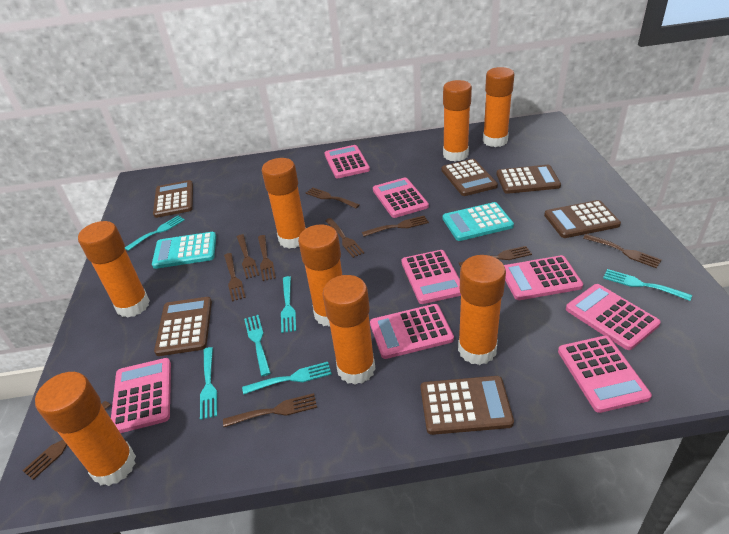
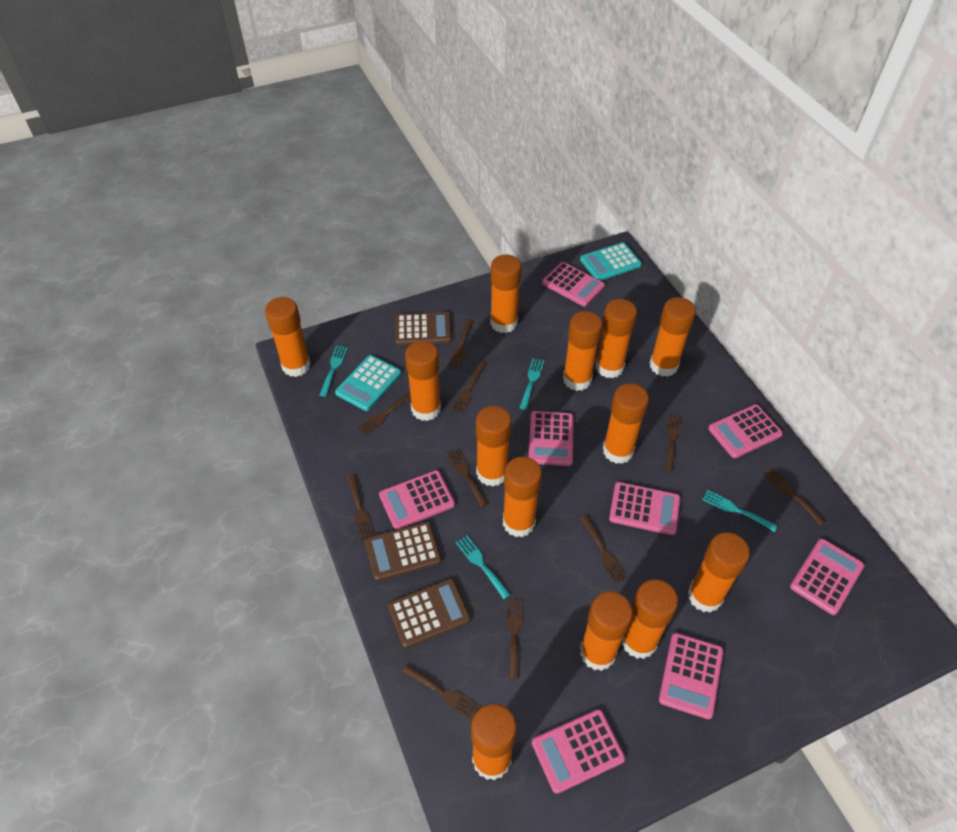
brown calculator: [153,180,193,218] [154,297,212,356] [421,376,514,435] [441,159,498,196] [496,165,561,194] [544,200,621,238] = 6 -> [365,522,441,581] [388,578,471,648] [395,312,452,345] = 3
orange glue stick: [35,372,136,486] [78,221,150,318] [262,158,306,249] [298,225,342,327] [323,275,375,385] [443,80,472,162] [458,255,506,365] [483,67,514,147] = 8 -> [265,297,311,377] [405,341,441,421] [471,704,517,780] [476,406,511,487] [490,255,521,333] [503,457,542,537] [563,311,602,391] [580,591,633,671] [596,299,637,378] [603,383,649,464] [622,579,678,659] [650,297,696,377] [688,532,750,613] = 13
turquoise fork: [125,216,185,251] [200,347,217,420] [242,362,332,395] [244,315,271,376] [281,276,296,333] [603,269,692,301] = 6 -> [320,345,348,397] [456,535,511,599] [520,358,544,410] [702,490,777,532] = 4

